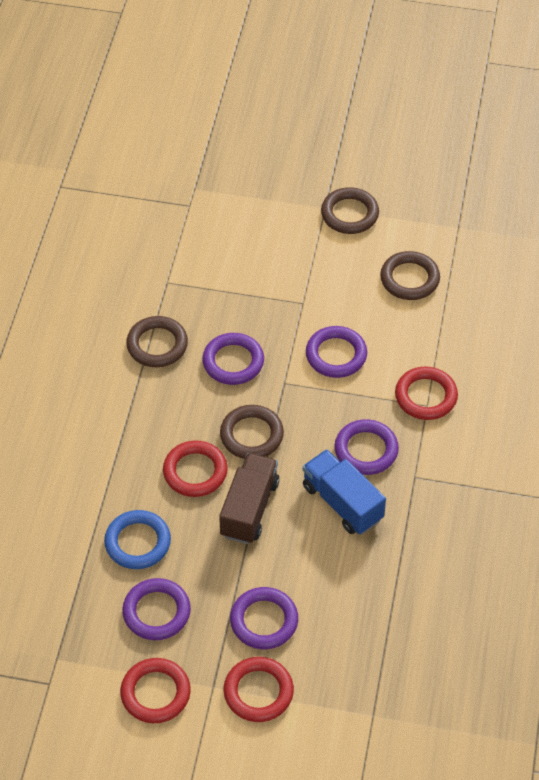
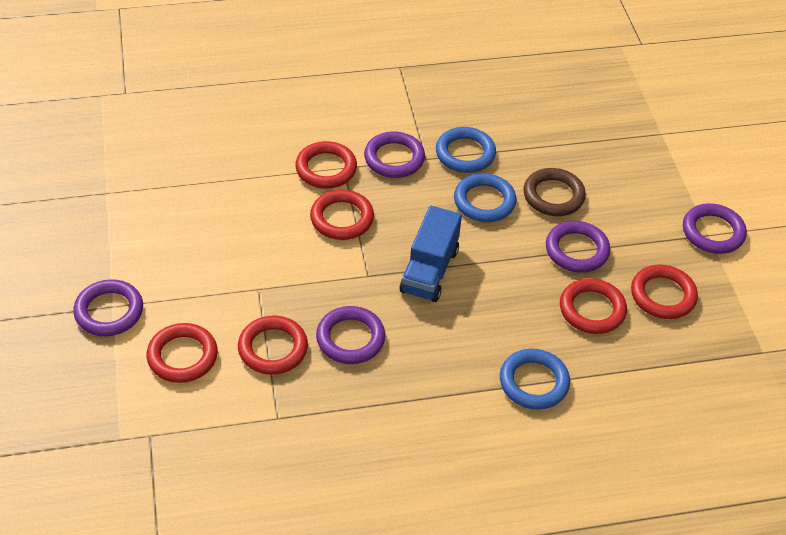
blue ring: [104,510,171,569] = 1 -> [436,127,496,173] [454,173,517,222] [500,349,570,409] = 3
brown ring: [126,316,188,367] [220,405,284,459] [321,187,379,234] [380,251,440,300] = 4 -> [523,168,586,216] = 1
brown truck: [219,453,279,544] = 1 -> none = 0
red ring: [120,658,191,723] [163,441,228,497] [224,657,294,722] [395,367,458,420] = 4 -> [146,323,218,383] [238,316,308,375] [295,141,357,188] [310,190,374,240] [560,278,627,334] [631,265,698,319] = 6

